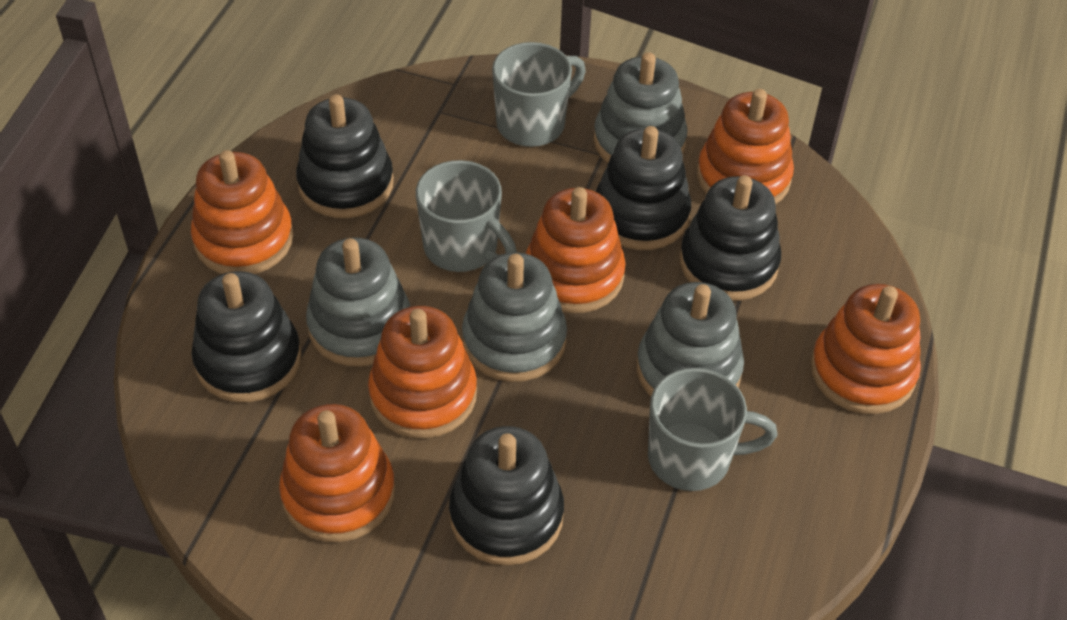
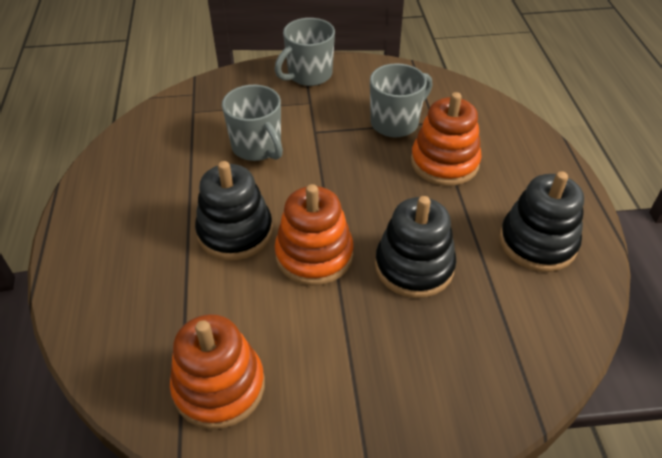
black stacking toy: [192,271,301,402] [296,94,394,218] [449,426,564,566] [596,126,691,250] [680,175,781,301] = 5 -> [195,161,273,260] [375,196,456,298] [499,171,584,272] = 3
grey stacking toy: [306,238,410,367] [462,252,567,382] [594,52,688,163] [636,282,744,396] = 4 -> none = 0
orange stacking toy: [191,150,293,274] [279,404,395,542] [368,306,477,439] [526,187,625,313] [697,89,794,204] [811,284,921,414] = 6 -> [170,314,265,429] [275,184,354,286] [411,92,481,186] = 3

